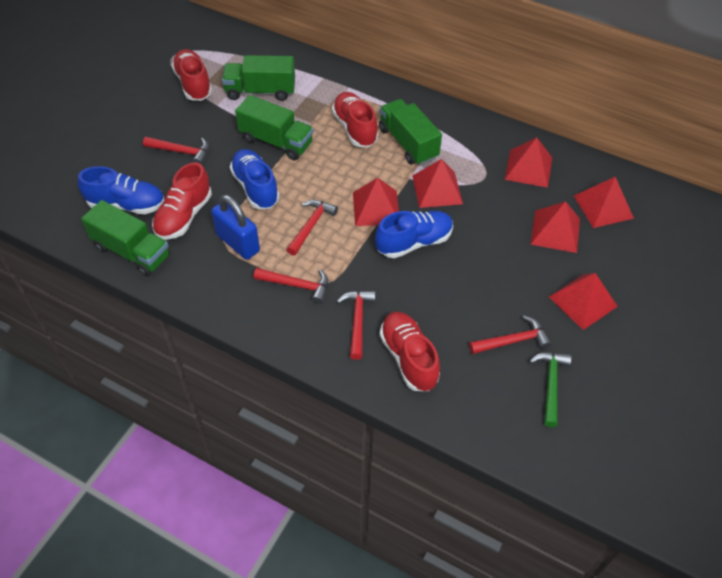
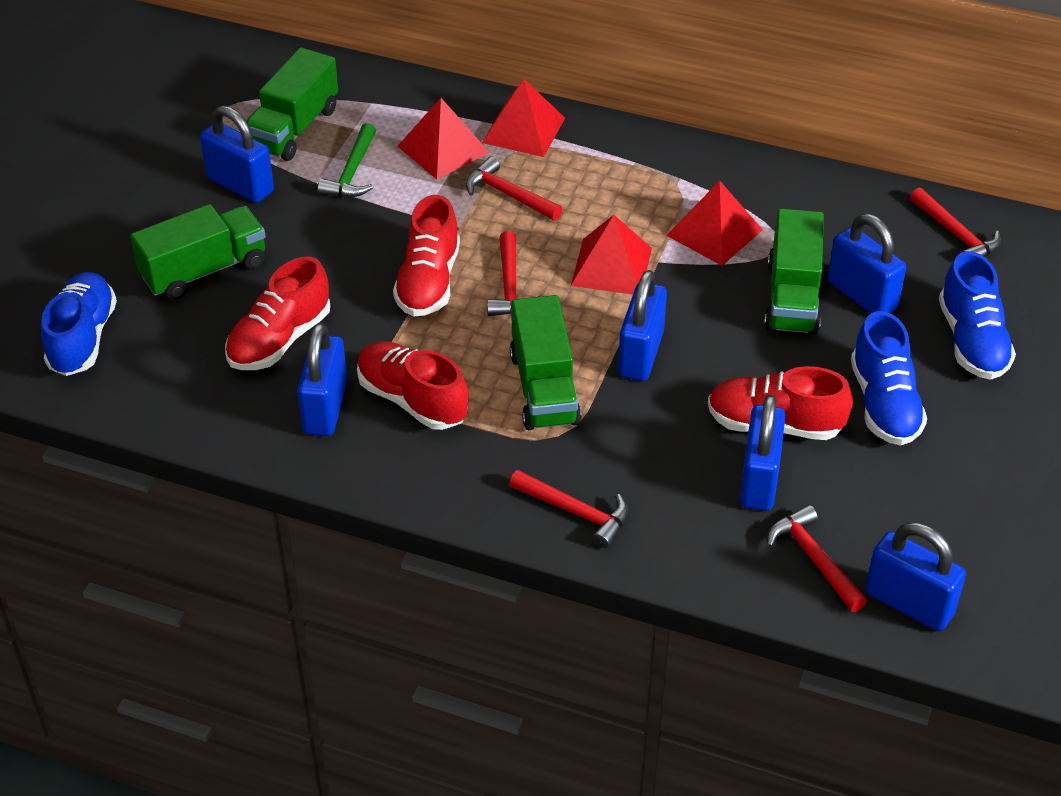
blue padlock: [211,195,260,260] = 1 -> [200,106,274,203] [297,323,348,436] [618,270,667,381] [740,394,786,511] [828,214,906,314] [865,522,966,631] = 6
red pyramid: [353,178,399,226] [412,159,463,208] [505,138,552,188] [531,201,580,253] [549,273,618,330] [574,177,634,228] = 6 -> [397,98,490,179] [482,79,565,157] [571,215,652,294] [666,181,763,266] = 4

